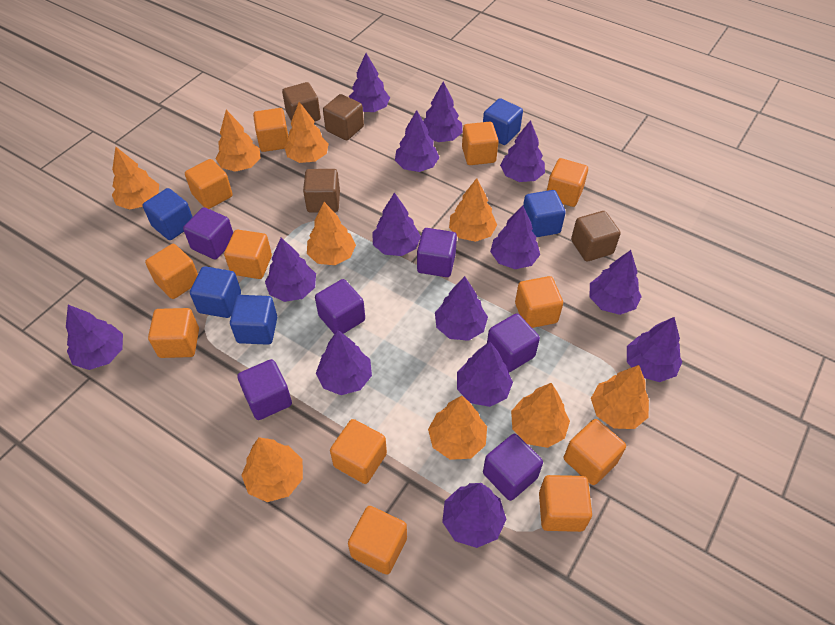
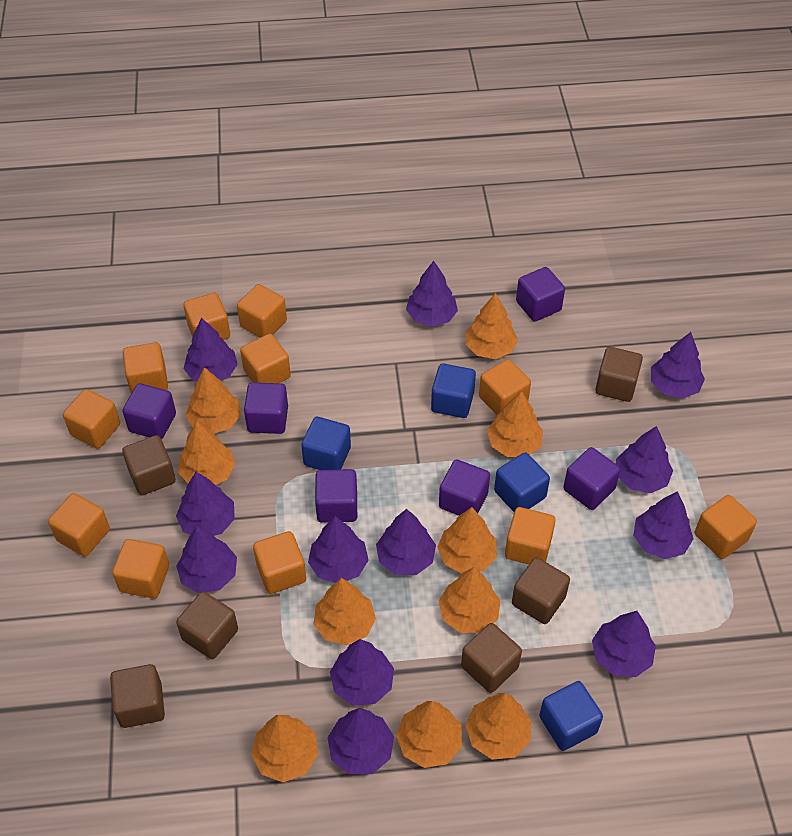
blue cube: [143,188,193,240] [190,266,241,318] [230,295,277,345] [483,98,523,145] [523,190,566,237] = 5 -> [301,417,351,470] [431,363,476,418] [494,452,550,512] [539,681,603,751] = 4
brown cube: [282,82,321,121] [303,169,340,213] [323,94,364,140] [571,211,621,261] = 4 -> [110,664,165,728] [122,435,176,495] [176,591,238,659] [461,623,522,693] [512,558,570,624] [595,347,643,402] = 6
orange cube: [145,244,198,299] [148,308,199,358] [185,159,233,209] [224,230,272,279] [253,108,289,152] [330,419,387,484] [348,506,407,575] [462,122,499,165] [515,276,563,328] [539,475,592,532] [547,158,588,207] [564,419,626,485] = 12 -> [48,493,110,557] [63,389,120,448] [112,539,169,599] [123,342,168,393] [183,293,230,340] [237,284,287,338] [240,334,291,383] [253,531,306,594] [479,359,531,415] [505,507,556,564] [695,495,757,559] = 11
orange tree: [112,147,159,210] [216,110,260,172] [241,437,303,502] [284,102,329,163] [307,202,356,265] [428,396,487,460] [449,178,497,242] [511,383,570,448] [591,365,649,429] = 9 -> [178,421,235,485] [185,367,241,434] [251,715,318,782] [313,578,376,645] [396,701,462,768] [437,507,497,573] [439,567,501,633] [465,693,531,759] [466,293,518,359] [487,391,543,457] = 10
purple tree: [66,305,123,370] [265,238,316,302] [316,330,372,395] [349,53,390,112] [372,192,421,256] [395,110,440,172] [423,82,463,142] [435,276,488,341] [442,483,506,548] [457,342,513,407] [490,205,540,269] [500,120,545,182] [590,250,642,315] [627,317,682,382] = 14 -> [176,472,235,536] [176,526,237,593] [184,318,238,382] [308,516,369,583] [328,708,394,774] [330,639,394,705] [376,509,436,575] [406,261,458,327] [592,611,656,677] [616,426,673,493] [633,491,693,559] [651,332,705,399] = 12

